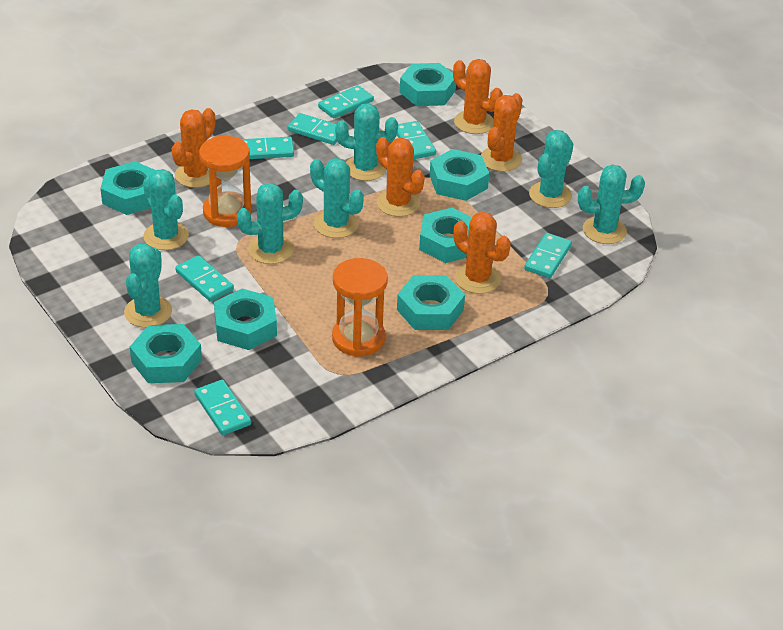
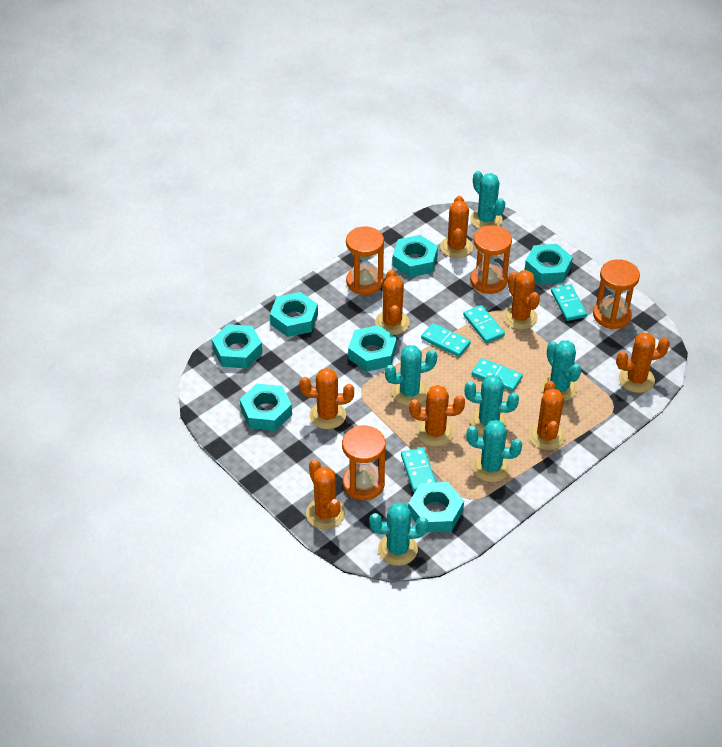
orange cactus: [172,108,215,188] [376,137,425,217] [453,59,503,134] [453,212,511,294] [481,93,523,172] = 5 -> [299,368,354,429] [306,459,345,529] [375,270,410,335] [409,385,465,447] [440,196,473,258] [503,270,540,329] [528,381,566,450] [616,332,670,393] = 8
orange hourglass: [199,136,252,227] [332,258,388,357] = 2 -> [342,426,386,500] [346,226,384,295] [470,226,512,294] [593,259,640,329] = 4
turquoise cactus: [124,243,172,328] [143,169,189,250] [237,183,303,264] [310,158,364,238] [335,103,398,181] [529,130,573,208] [578,164,645,244] = 7 -> [369,502,428,566] [385,345,437,406] [465,375,519,435] [466,420,522,482] [470,171,505,229] [541,340,581,401] = 6
turquoise domino: [175,255,234,302] [195,380,251,435] [241,137,294,159] [288,113,338,145] [318,85,374,118] [397,121,436,159] [524,233,572,278] = 7 -> [401,448,436,492] [421,323,471,357] [463,305,505,343] [472,358,523,392] [551,284,587,321] = 5

